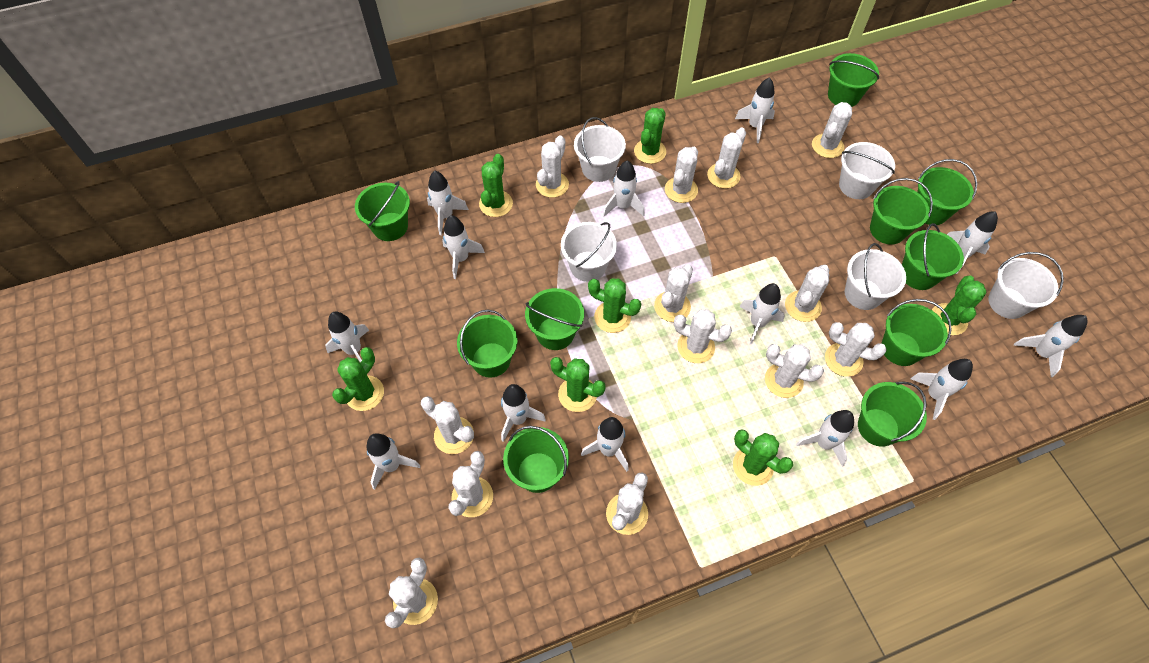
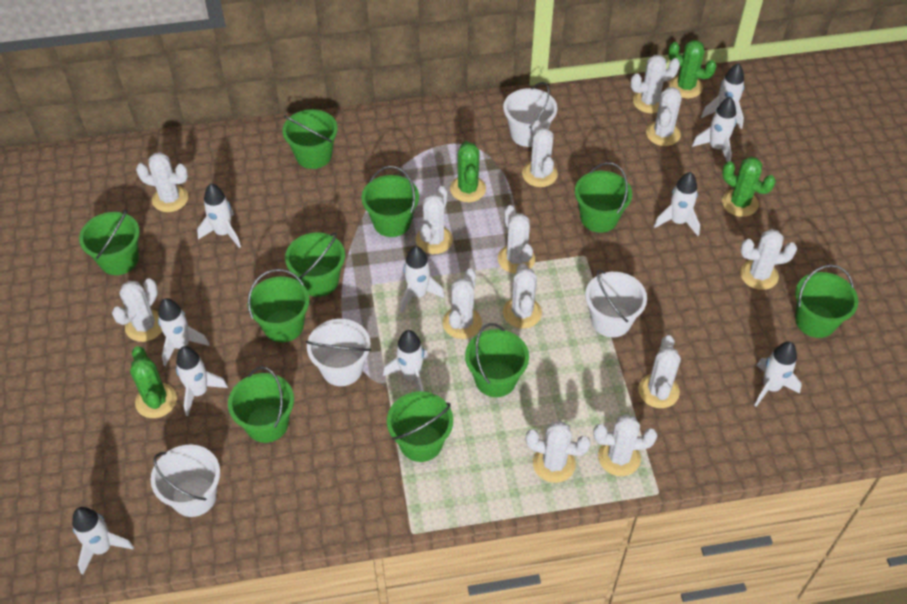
green cactus: [332,347,384,411] [479,154,513,217] [550,357,606,412] [588,278,641,333] [634,108,666,164] [733,429,793,486] [932,276,987,335] = 7 -> [130,346,177,418] [450,141,486,202] [668,40,717,98] [722,157,776,217] = 4
white bucket: [561,222,617,282] [574,117,626,182] [839,142,895,199] [845,243,906,310] [988,252,1064,319] = 5 -> [151,445,220,517] [306,319,371,386] [503,82,557,147] [585,269,647,337] = 4
white rocket: [325,312,369,362] [366,433,420,490] [427,171,469,235] [442,215,485,279] [501,384,546,442] [581,417,629,472] [603,160,645,217] [735,77,775,143] [739,283,785,345] [796,410,854,467] [910,359,973,420] [947,211,998,274] [1014,315,1087,377] = 13 -> [72,507,134,575] [158,298,209,366] [176,346,228,416] [197,183,241,248] [383,330,428,392] [400,246,445,312] [654,172,700,236] [692,97,737,162] [701,63,744,129] [754,341,802,407] = 10

